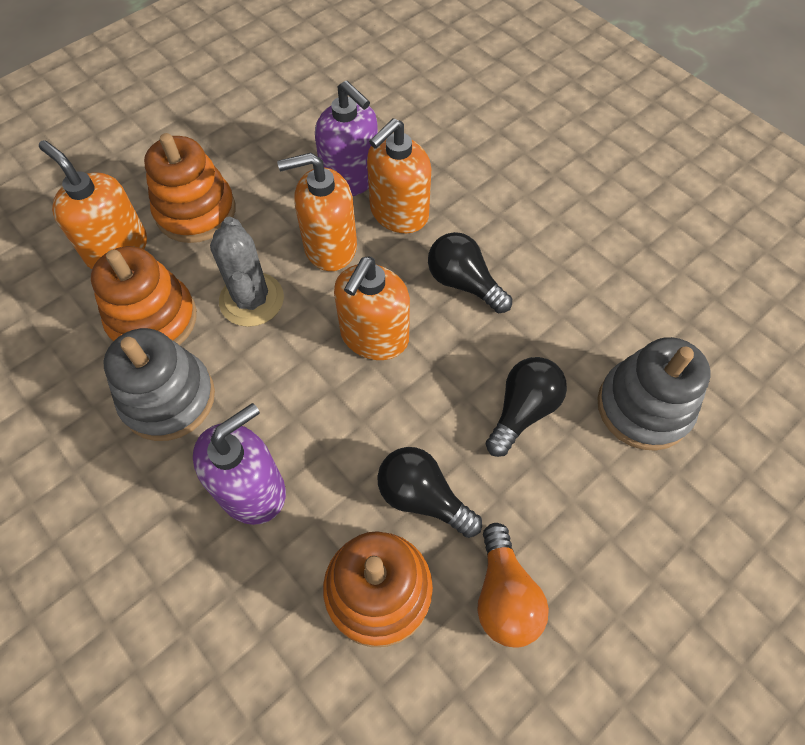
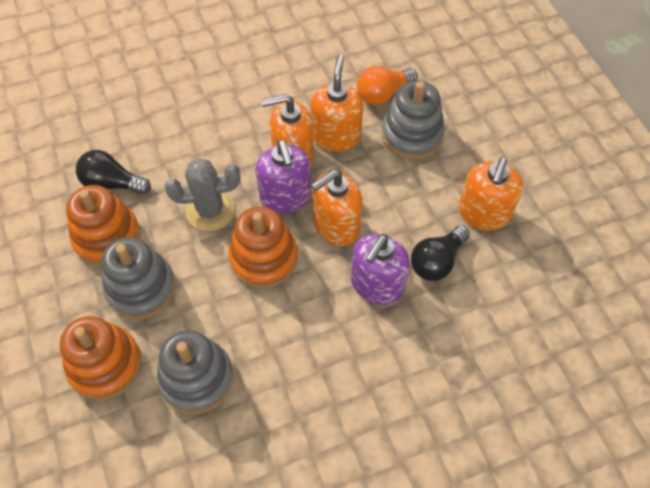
black light bulb: [377,447,482,538] [428,232,512,313] [486,357,567,457] = 3 -> [76,150,151,194] [411,225,470,281] = 2
grey stacking toy: [104,328,215,441] [597,337,711,451] = 2 -> [101,237,175,319] [157,330,234,414] [381,80,445,159] = 3

